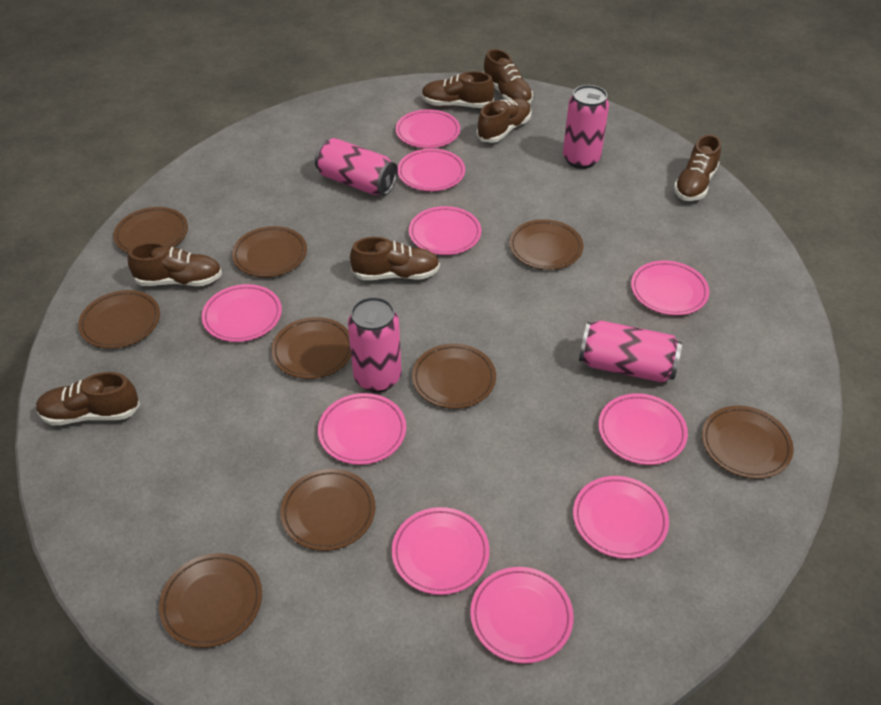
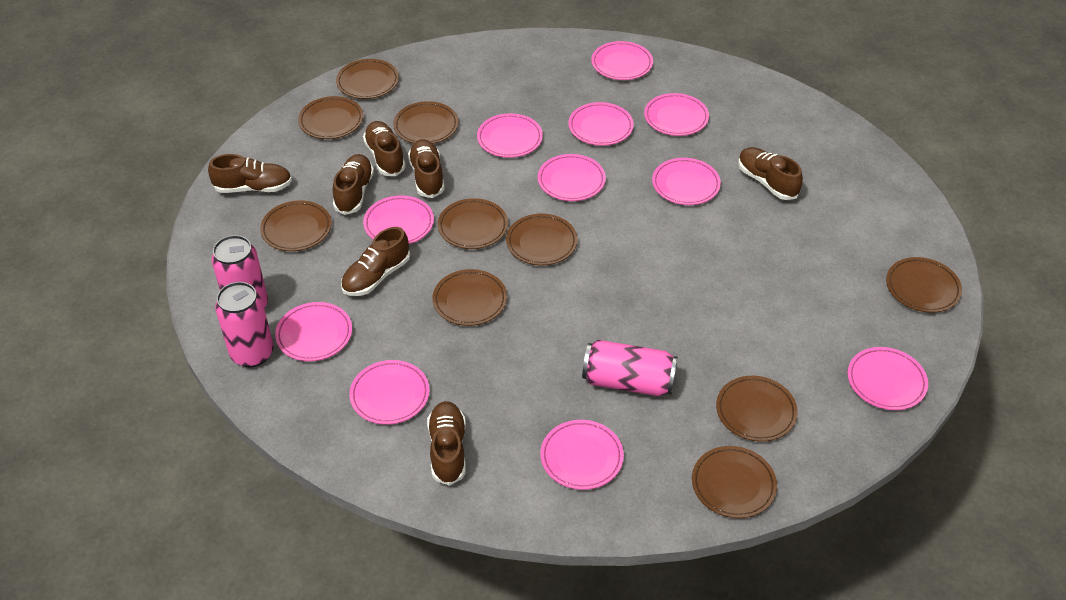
brown plate: [78,290,160,349] [113,207,188,253] [159,553,262,648] [232,226,307,277] [271,317,351,379] [280,469,375,551] [412,344,496,409] [509,219,583,270] [702,406,794,479] = 9 -> [260,200,332,251] [298,96,363,139] [336,59,399,99] [393,101,459,144] [432,269,507,326] [438,198,508,249] [506,214,578,265] [692,446,777,518] [716,376,798,442] [886,257,962,313] = 10
pink can: [315,138,398,195] [348,297,401,392] [563,85,609,169] [579,320,682,383] = 4 -> [211,235,268,308] [215,282,273,367] [582,340,677,396] = 3
pink plate: [202,284,282,342] [318,393,406,465] [392,507,490,595] [396,109,460,148] [398,149,465,191] [409,206,482,255] [470,567,574,664] [573,476,669,559] [598,393,688,465] [631,260,710,315] = 10 -> [275,302,352,361] [350,360,430,425] [363,195,434,244] [477,113,543,158] [538,154,606,201] [541,420,624,490] [568,102,634,146] [591,41,653,80] [644,93,709,136] [652,158,721,205] [847,347,928,410] = 11

